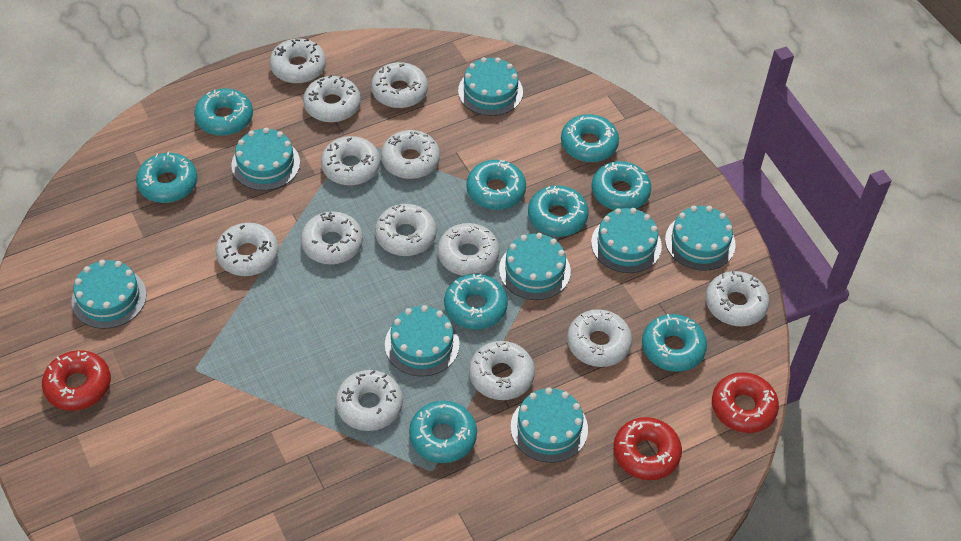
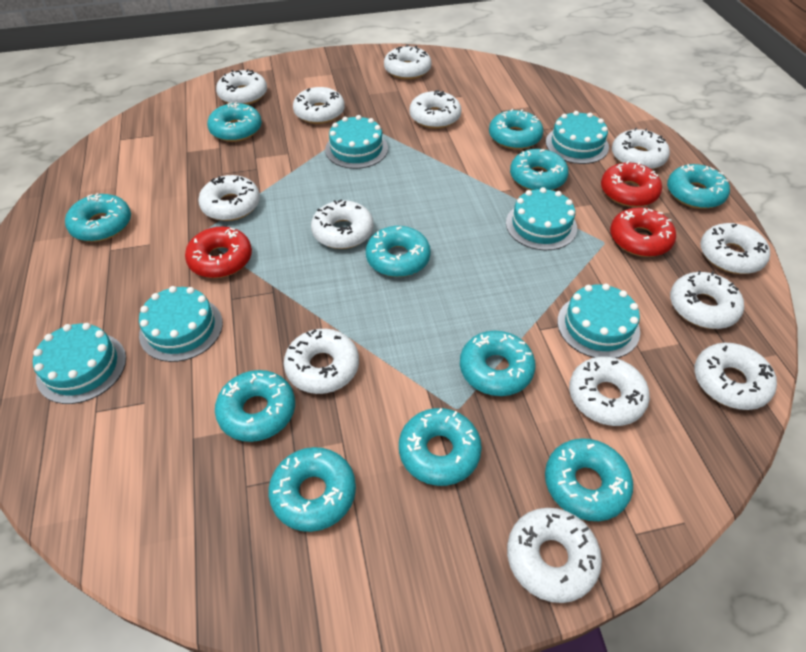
turquoise cake: [71,260,147,329] [231,128,300,191] [385,305,460,377] [458,57,523,116] [499,233,571,300] [511,388,588,463] [591,208,662,273] [665,206,736,271] = 8 -> [33,323,126,404] [139,286,223,362] [325,115,388,169] [506,187,577,250] [546,111,609,164] [557,284,640,358] = 6
turquoise donut: [136,151,198,203] [194,89,253,136] [409,401,477,463] [444,274,508,329] [466,160,526,210] [528,185,589,237] [561,114,619,162] [592,161,651,210] [642,314,707,372] = 9 -> [65,193,131,242] [207,102,262,142] [215,370,295,442] [269,447,356,532] [366,226,431,277] [399,408,482,486] [460,331,536,396] [489,109,543,150] [510,149,569,190] [545,438,633,521] [667,164,730,209] = 11

